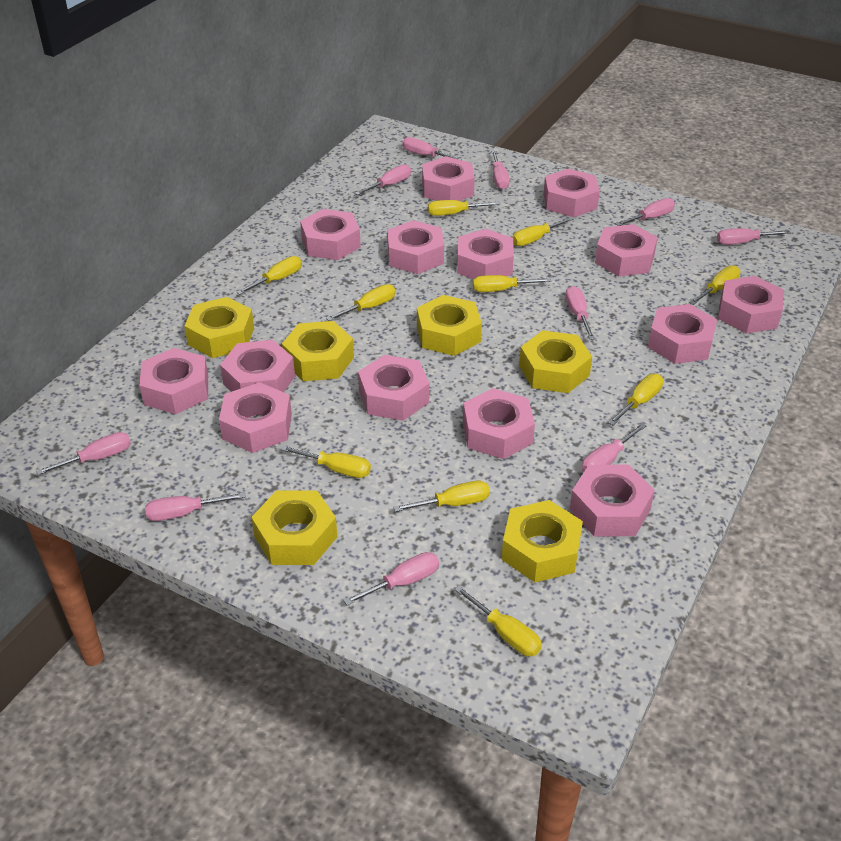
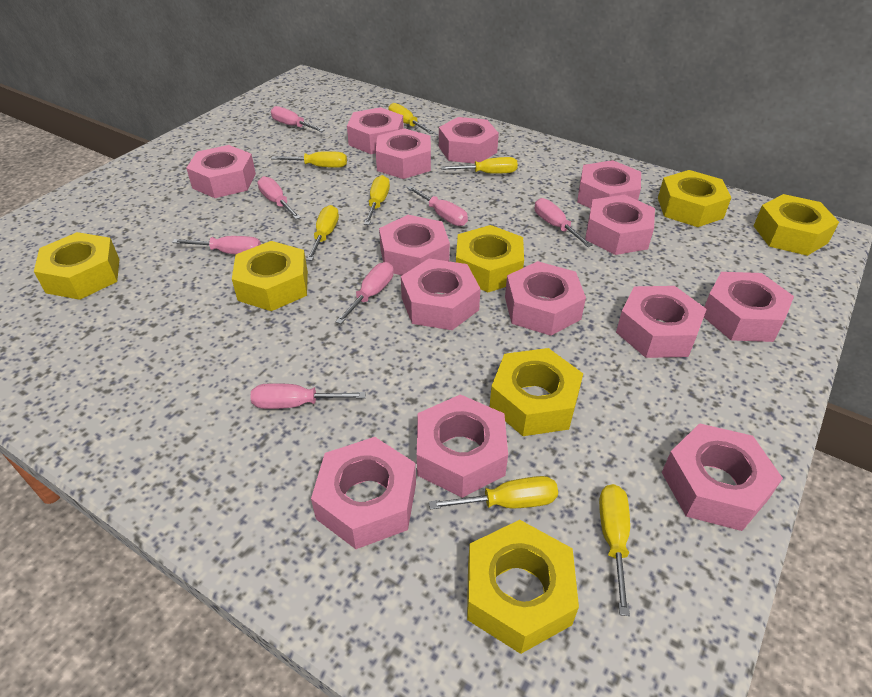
pink screwdriver: [36,432,131,475] [145,492,246,521] [343,552,439,605] [355,165,411,195] [402,137,462,160] [491,150,509,190] [565,286,595,340] [582,423,646,472] [616,198,675,226] [717,228,791,245] = 10 -> [172,236,261,254] [250,383,366,409] [258,176,301,219] [271,106,325,132] [335,262,394,324] [407,186,468,226] [535,198,593,247] = 7
yellow nut: [184,297,254,358] [251,491,337,565] [282,321,354,381] [417,295,482,356] [501,500,583,582] [519,330,592,393] = 6 -> [34,232,119,300] [232,241,308,311] [456,225,524,292] [467,520,579,654] [490,348,583,436] [658,170,731,227] [754,194,839,256] = 7
yellow screwdriver: [236,256,302,295] [281,445,371,478] [326,284,395,321] [393,481,490,512] [428,200,500,216] [454,585,542,656] [473,275,551,292] [512,217,574,246] [608,374,663,425] [689,266,740,305] = 10 -> [271,151,347,168] [306,205,339,261] [364,175,390,225] [388,103,434,134] [429,476,558,510] [441,157,518,174] [599,484,630,616] = 7

